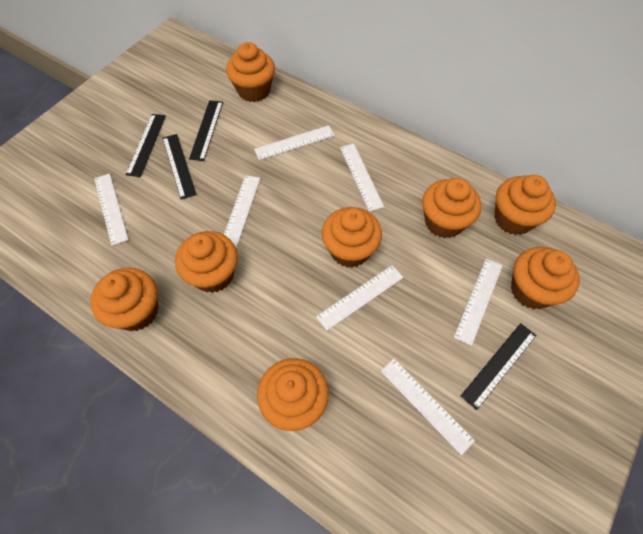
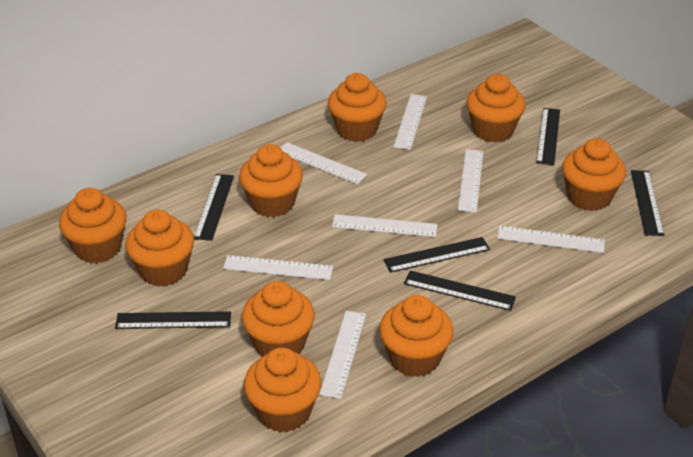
black ruler: [126,114,166,177] [162,134,196,199] [189,100,223,161] [461,323,537,410] = 4 -> [115,311,231,329] [194,174,234,241] [383,237,490,273] [404,270,516,311] [536,108,560,165] [631,170,665,236] = 6
orange cupcake: [90,268,158,331] [175,231,238,293] [226,42,275,102] [257,358,329,431] [322,207,382,268] [422,178,481,238] [494,175,556,235] [511,247,580,309] = 8 -> [59,188,127,264] [125,210,194,287] [239,144,303,217] [242,281,315,357] [244,348,321,433] [328,73,387,142] [379,295,454,377] [466,74,525,143] [562,138,626,211] = 9

